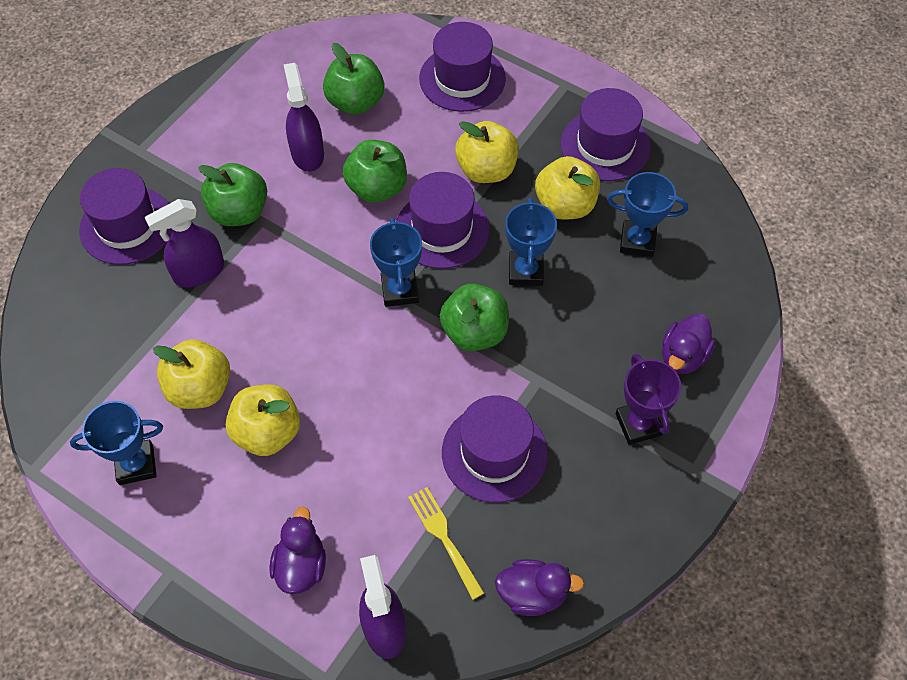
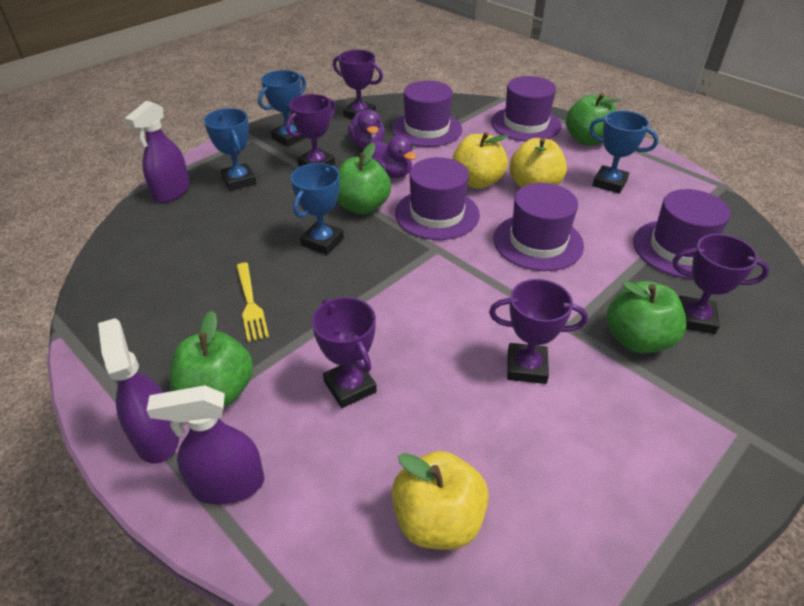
purple duck: [269,506,326,594] [495,559,584,616] [662,313,715,374] = 3 -> [348,110,385,149] [371,136,416,178] = 2
purple trophy: [616,353,681,445] = 1 -> [286,94,336,167] [312,297,377,408] [333,50,383,119] [489,279,588,384] [672,234,769,334] = 5
yellow apple: [153,339,230,409] [226,384,300,456] [455,121,519,183] [535,156,600,220] = 4 -> [392,451,489,550] [452,132,508,189] [509,138,567,188] = 3

